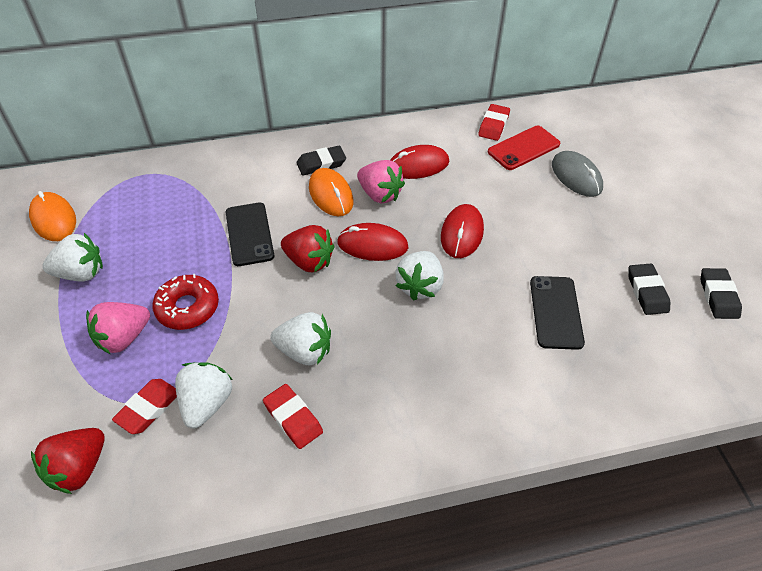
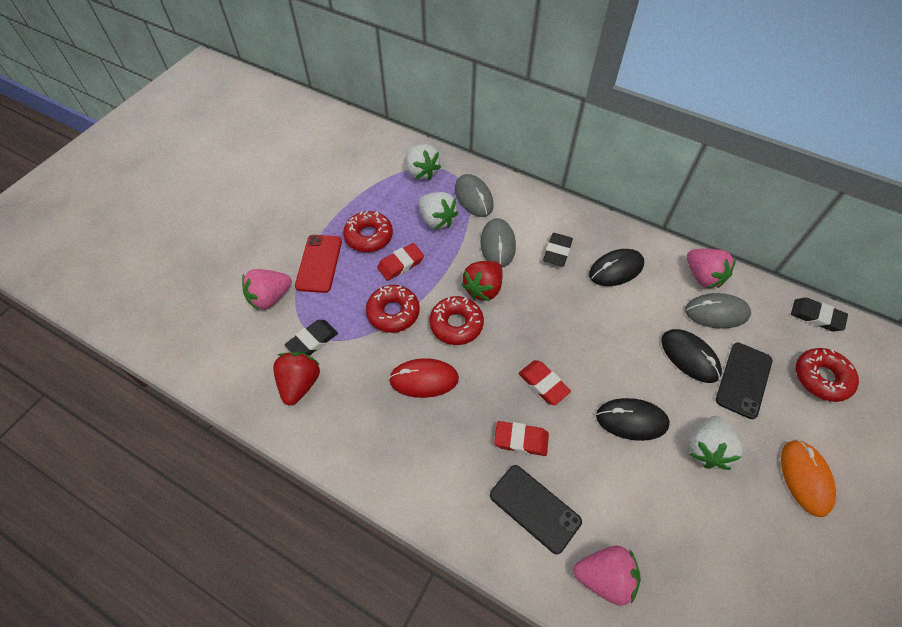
black mouse: none = 0 -> [589,249,644,286] [596,398,670,441] [661,329,722,383] = 3
grey mouse: [552,151,603,197] = 1 -> [455,174,494,217] [480,218,516,267] [685,293,751,329] = 3
orange mouse: [29,191,76,241] [309,168,353,217] = 2 -> [781,439,836,517] = 1
pink strawberry: [86,302,150,354] [357,160,405,203] = 2 -> [242,269,292,311] [573,546,641,606] [687,249,736,288] = 3
red donut: [152,274,219,330] = 1 -> [343,211,393,252] [366,285,420,333] [429,296,484,345] [796,348,859,402] = 4
red mouse: [337,223,408,261] [390,145,449,179] [441,204,484,258] = 3 -> [389,358,459,398] = 1
white strawberry: [42,233,103,282] [175,362,233,429] [270,312,331,365] [395,251,444,301] = 4 -> [406,144,441,180] [418,192,458,229] [689,416,743,470] = 3

